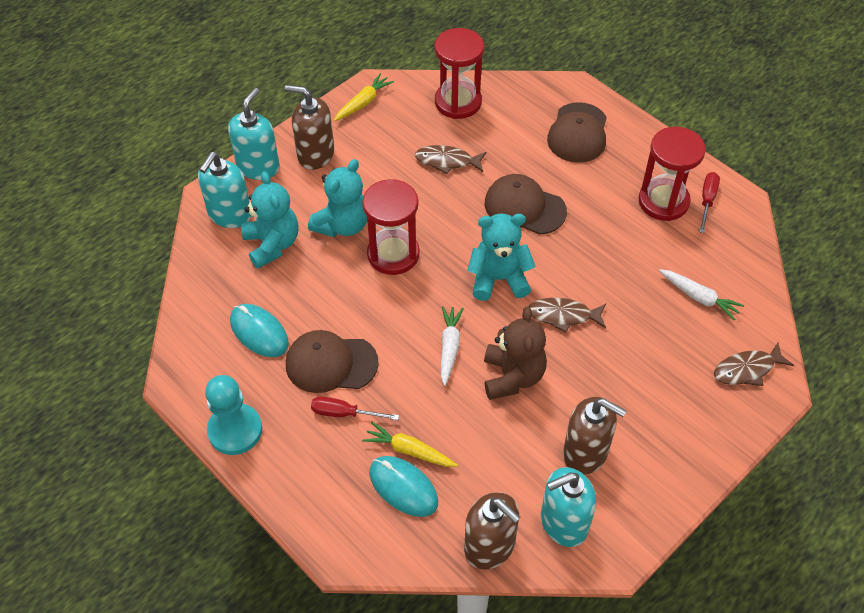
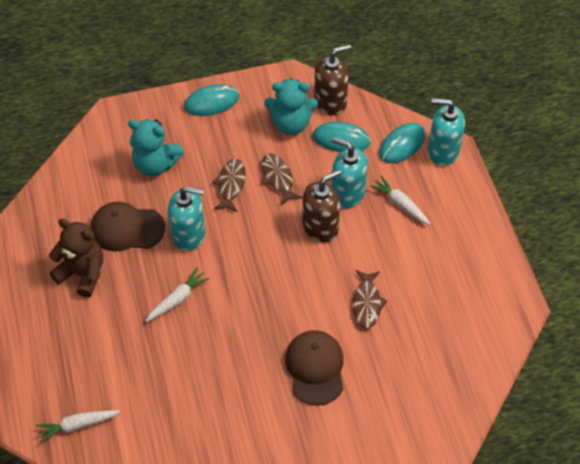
brown cap: [286,330,379,393] [485,174,567,235] [547,102,607,163] = 3 -> [91,202,165,252] [285,330,344,406] = 2
brown soap dispenser: [285,85,334,170] [464,492,520,569] [563,397,627,475] = 3 -> [302,170,341,242] [314,44,351,115] = 2
red hourglass: [362,179,420,275] [434,28,484,119] [639,127,706,221] = 3 -> none = 0
red screwdriver: [311,396,399,420] [699,172,720,233] = 2 -> none = 0
turquoise mouse: [230,304,289,357] [369,456,438,517] = 2 -> [184,84,239,116] [313,122,371,152] [379,123,425,163] = 3
turquoise pawn: [205,375,262,455] = 1 -> none = 0
turquoise teddy bear: [241,171,299,269] [308,159,367,237] [467,214,536,301] = 3 -> [128,119,184,176] [264,78,318,135] = 2
white carrot: [441,306,464,386] [659,269,744,320] = 2 -> [36,410,120,443] [146,268,210,322] [370,176,431,225] = 3
yellow carrot: [334,73,394,121] [362,422,458,467] = 2 -> none = 0

